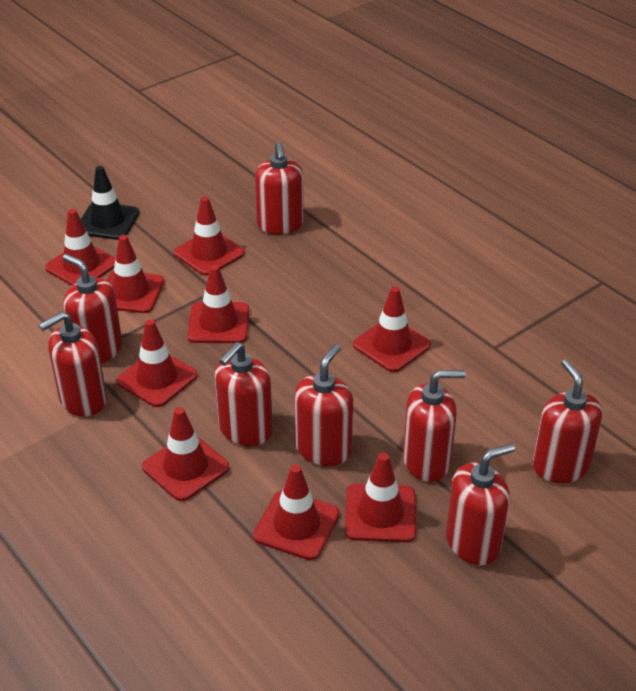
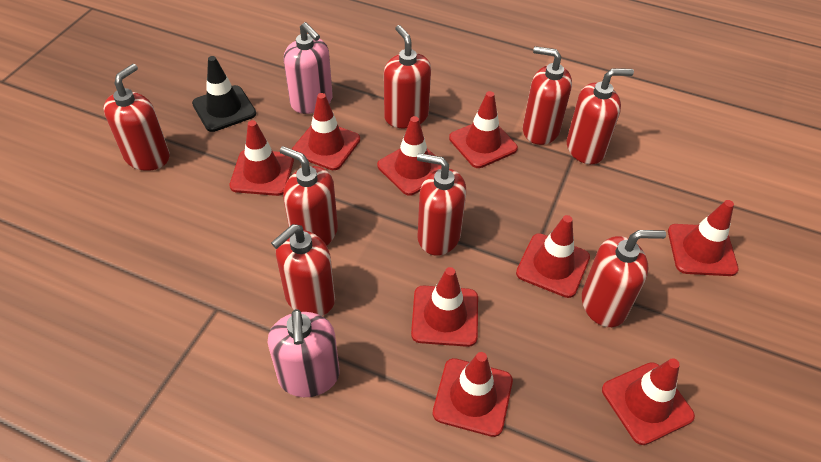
pink soap dispenser: none = 0 -> [268,309,340,397] [284,22,333,114] = 2

